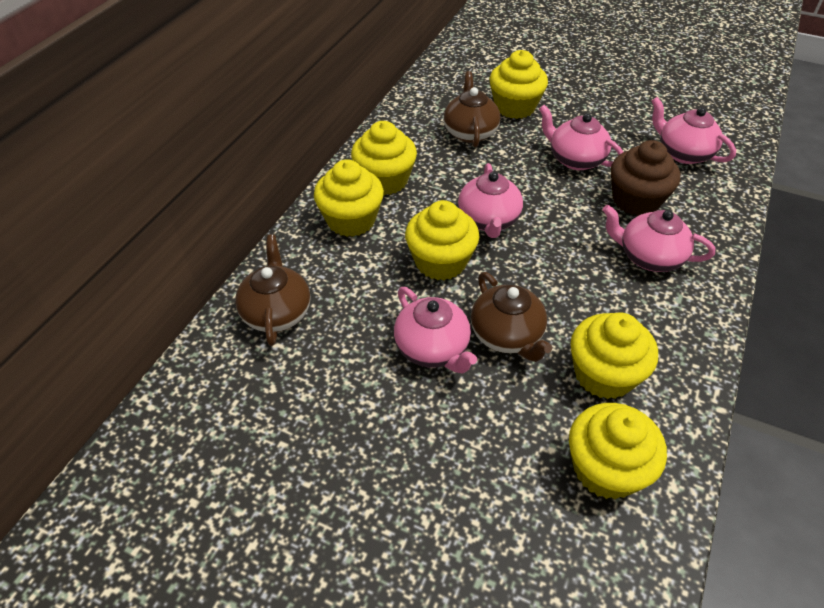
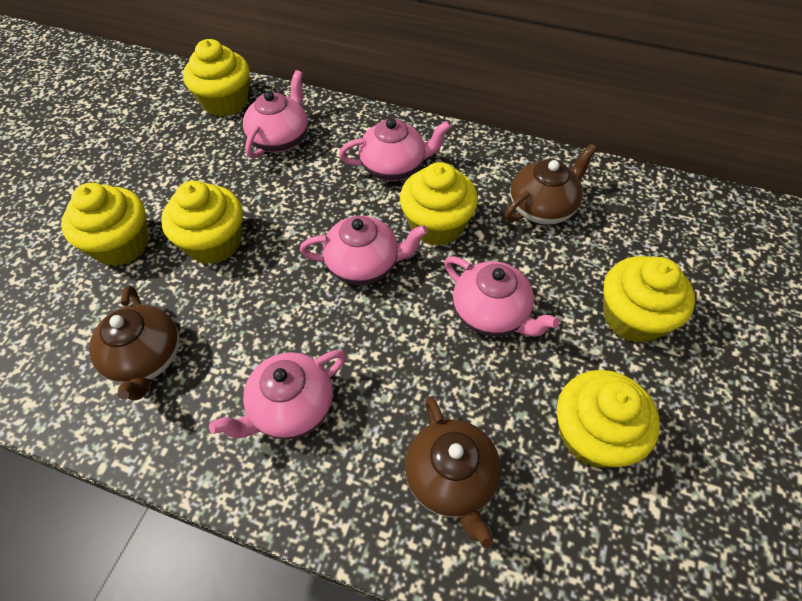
brown cupcake: [611,140,681,216] = 1 -> none = 0

